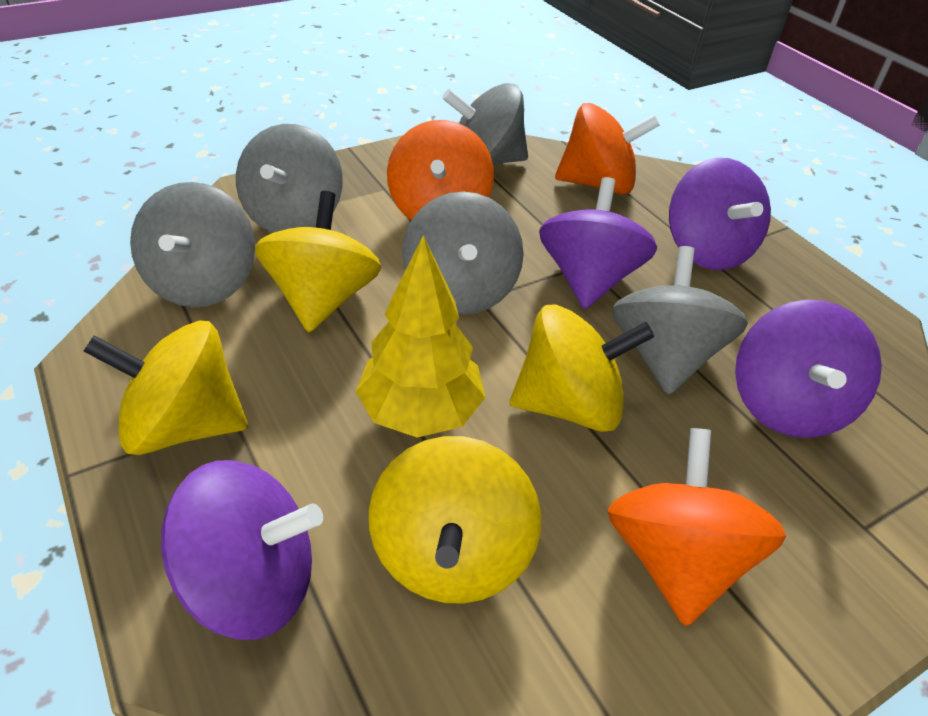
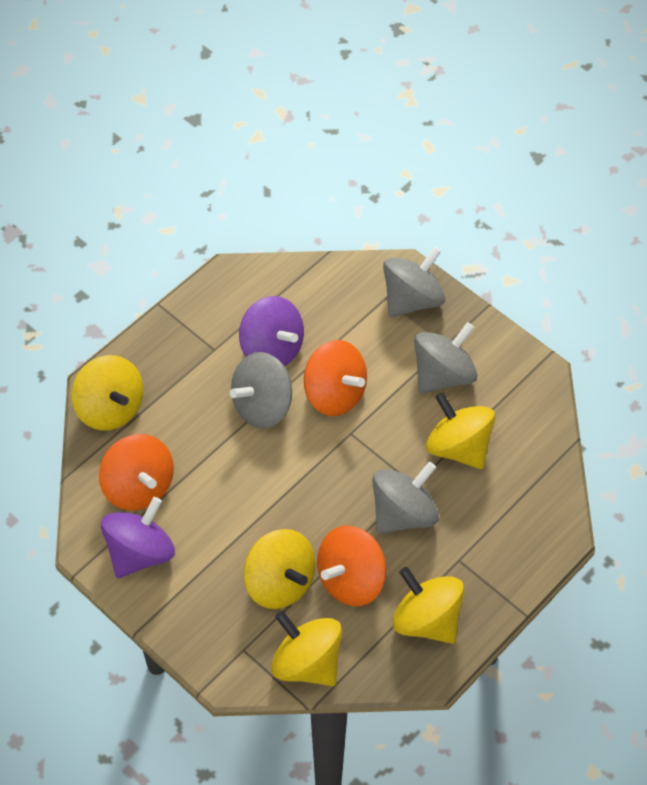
grey spinning top: [130,182,255,307] [236,124,343,233] [402,191,524,315] [442,83,528,164] [612,246,748,395] = 5 -> [230,352,292,428] [372,462,439,534] [383,246,445,317] [414,322,478,393] = 4
purple spinning top: [161,460,323,640] [539,177,657,309] [669,158,771,270] [735,300,882,438] = 4 -> [101,497,175,578] [239,296,304,366] = 2
yellow spinning top: [84,320,248,455] [255,191,381,332] [369,436,541,603] [510,304,654,432] = 4 -> [72,355,143,431] [244,529,316,609] [271,611,342,686] [392,567,465,644] [426,392,495,469] = 5
yellow tree: [355,235,486,438] = 1 -> none = 0

